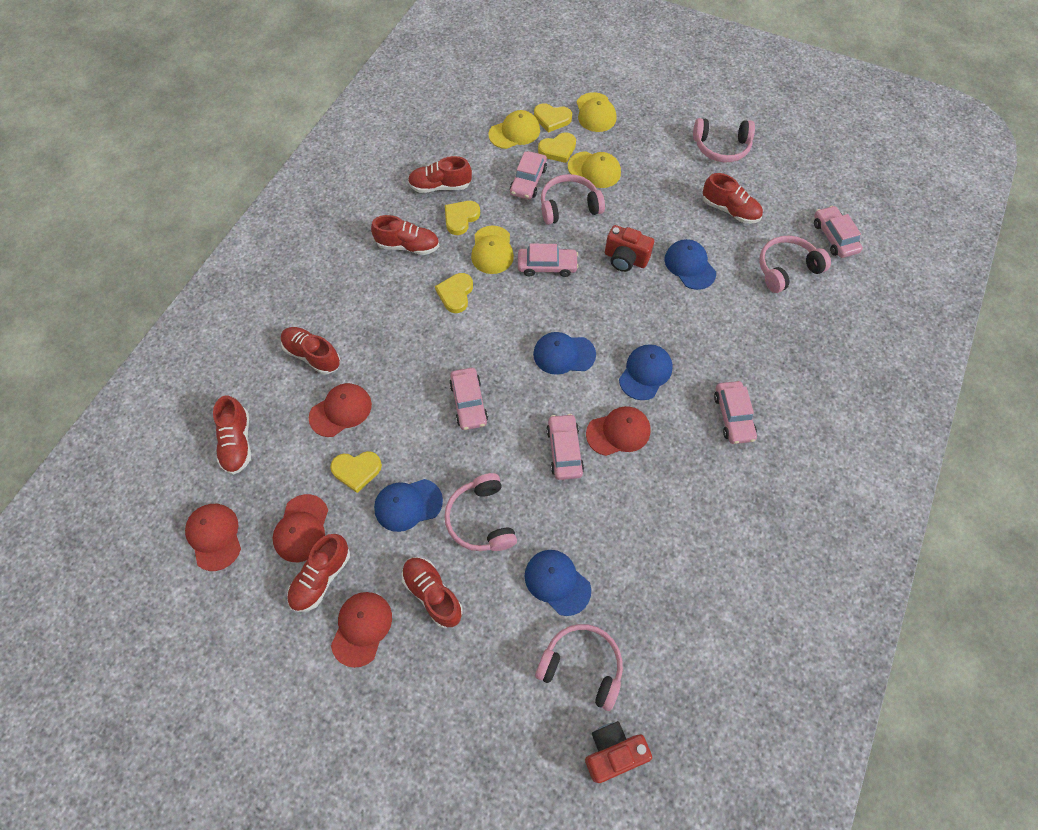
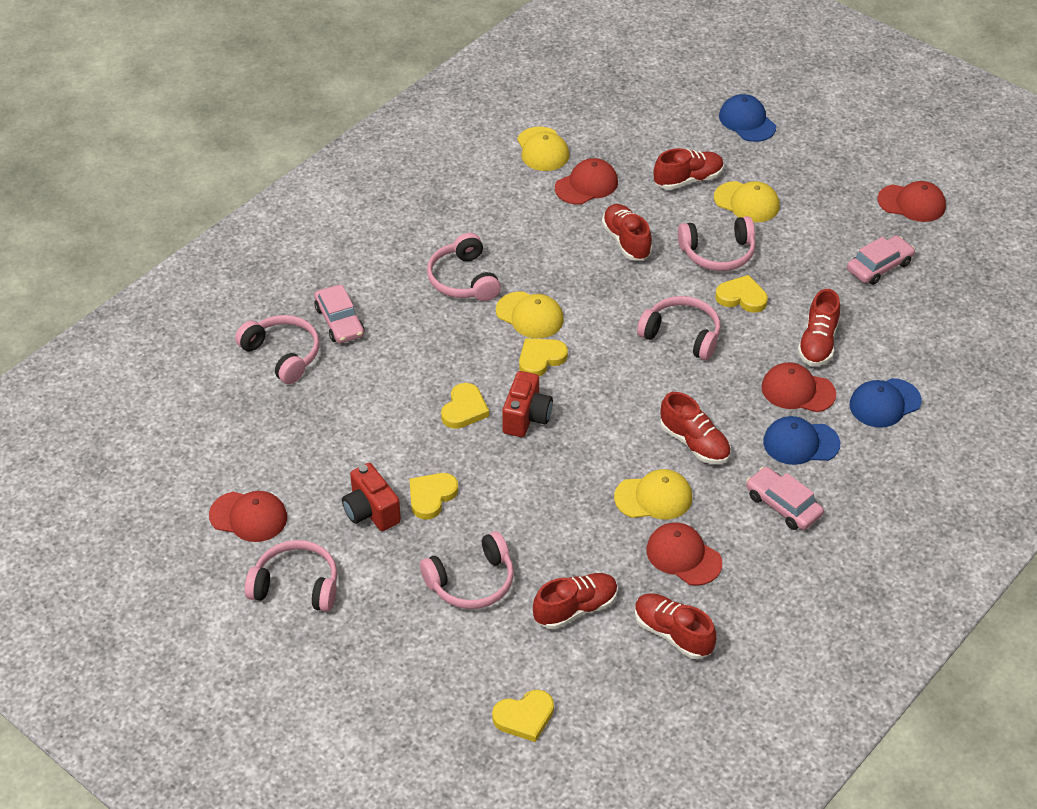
blue cap: [374,479,443,532] [525,550,591,616] [533,332,596,375] [619,344,673,400] [664,239,716,290] = 5 -> [719,94,776,142] [763,416,840,465] [849,378,922,428] = 3
pink car: [449,368,488,430] [510,151,547,200] [518,243,578,277] [546,414,584,480] [714,381,757,444] [814,205,863,258] = 6 -> [314,285,364,344] [746,467,824,530] [847,235,915,285] = 3
pink headphones: [444,473,517,551] [535,624,623,711] [541,174,605,225] [693,118,755,162] [759,236,831,293] = 5 -> [235,315,320,384] [245,540,338,612] [420,531,514,609] [427,233,501,301] [637,296,720,360] [678,216,755,271] = 6
red shoe: [213,395,251,475] [281,327,340,374] [287,534,350,612] [371,215,439,255] [402,557,463,628] [408,156,472,193] [703,173,763,224] = 7 -> [533,573,618,629] [602,204,652,261] [635,593,716,659] [654,148,724,190] [660,392,731,464] [798,289,840,366] = 6

